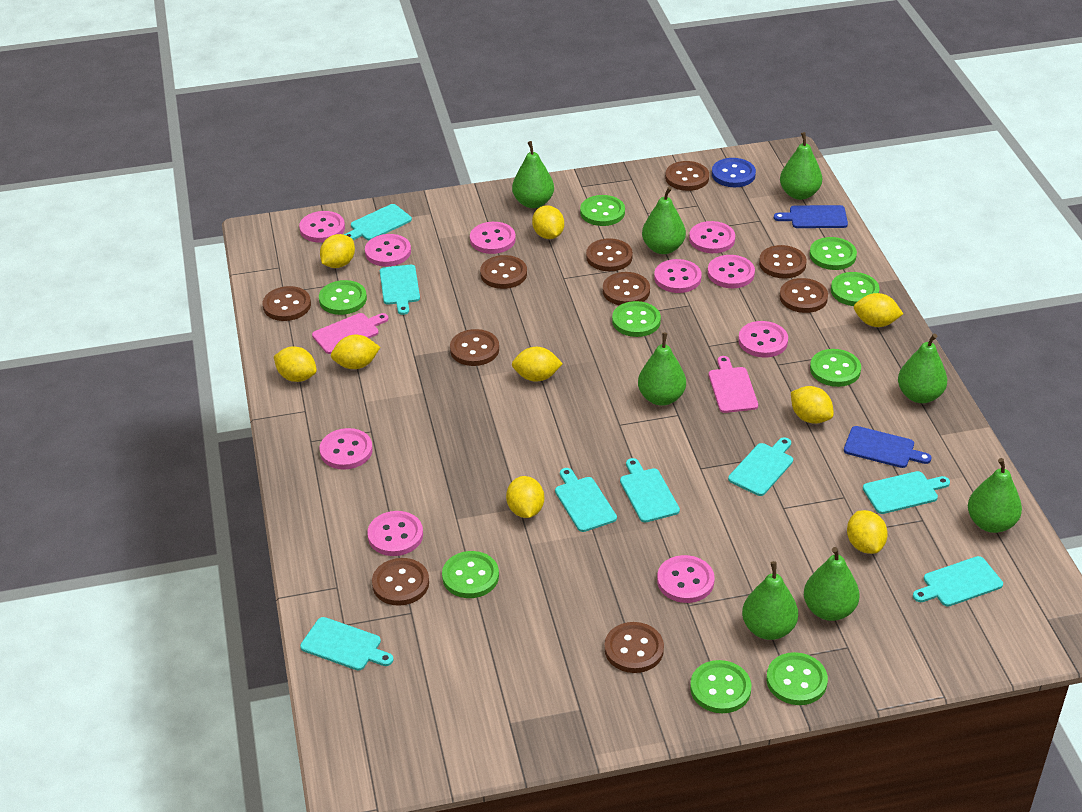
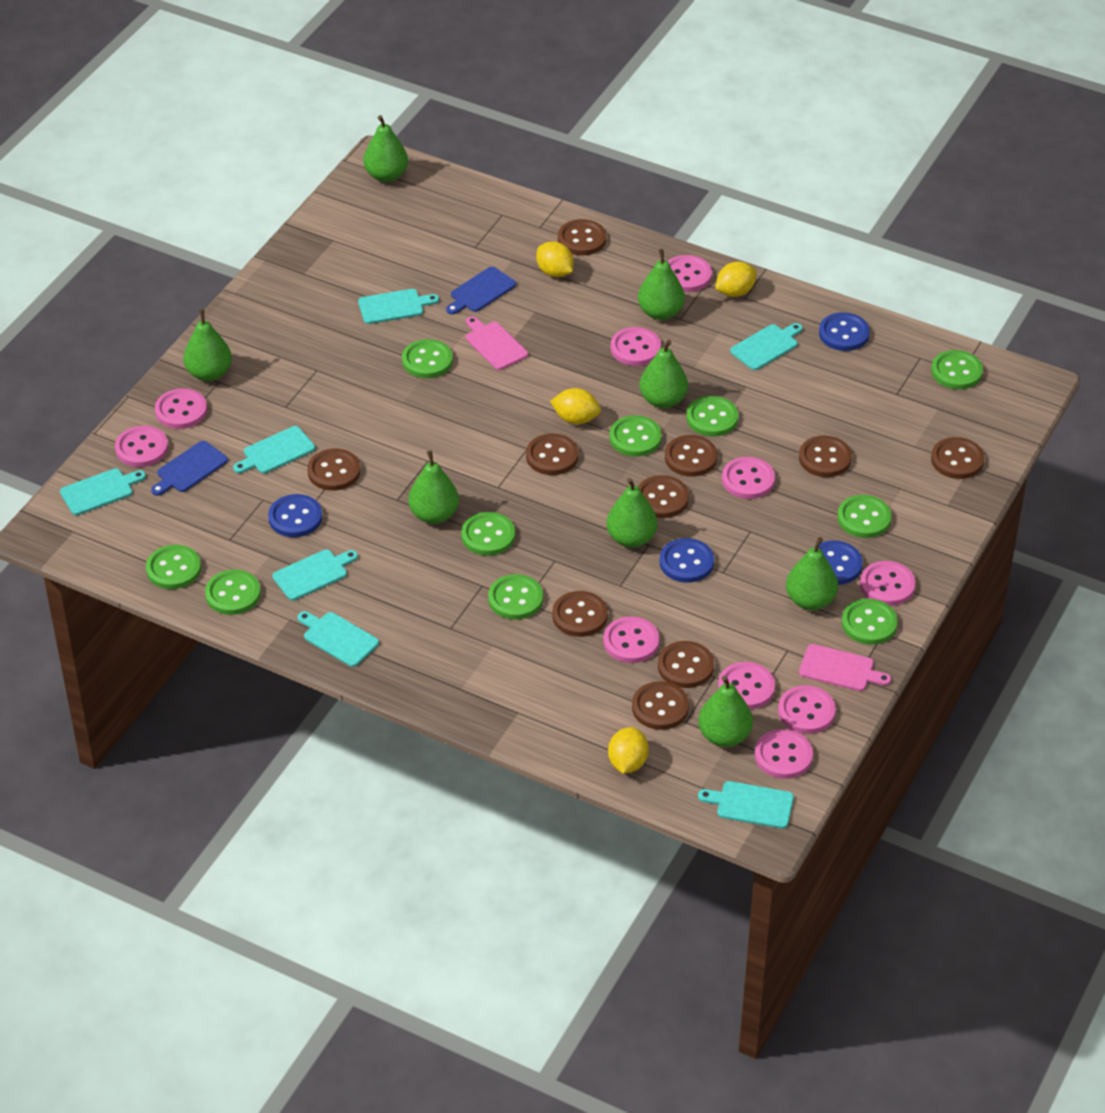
blue button: [712,158,756,187] = 1 -> [268,494,322,537] [660,538,714,583] [819,312,870,351] [819,540,863,585] = 4
green button: [319,280,367,315] [442,551,499,598] [580,195,625,226] [612,301,661,337] [690,660,752,713] [766,652,828,705] [809,237,857,270] [810,349,861,387] [831,272,880,306] = 9 -> [146,545,201,589] [205,570,261,615] [402,339,453,378] [461,512,515,556] [488,574,543,620] [610,415,662,457] [686,396,738,437] [837,495,892,538] [842,599,898,645] [931,350,983,390] = 10
turquoise cutting board: [300,617,393,671] [344,204,412,240] [380,265,420,315] [555,468,617,532] [620,458,680,522] [728,437,793,496] [863,471,950,514] [913,556,1003,606] = 8 -> [60,468,146,515] [233,426,315,473] [272,549,358,600] [298,611,379,667] [358,289,439,324] [698,781,794,829] [730,323,803,370] = 7
yellow lemon: [274,346,317,382] [320,234,355,268] [331,335,380,369] [506,476,544,518] [512,347,563,382] [532,205,564,239] [791,386,834,424] [847,510,888,554] [854,293,903,327] = 9 -> [536,241,574,277] [550,388,601,424] [608,727,649,774] [715,262,757,297] = 4

